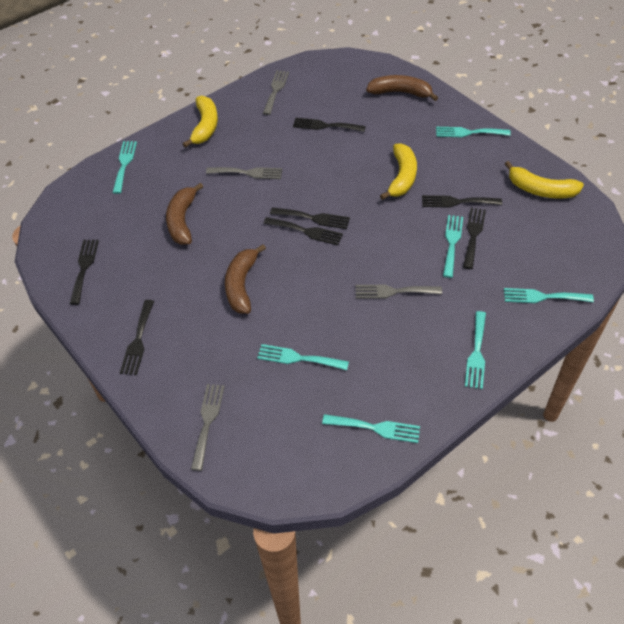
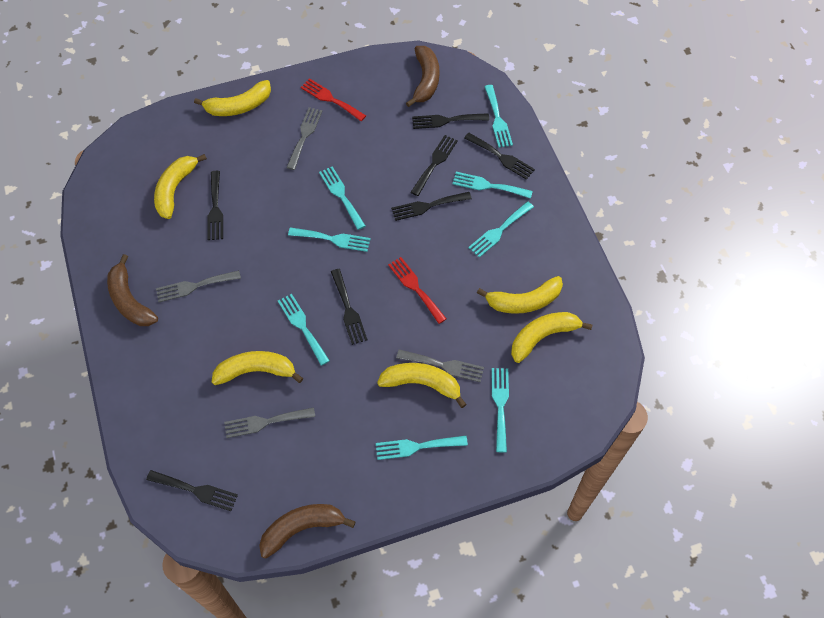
red fork: none = 0 -> [300,78,366,121] [388,257,447,324] = 2
turquoise fork: [113,141,137,194] [257,344,349,370] [322,414,420,443] [436,127,511,137] [443,215,463,278] [465,311,486,389] [504,288,594,303] = 7 -> [278,294,330,366] [288,227,371,252] [319,166,365,230] [376,436,468,460] [452,172,533,198] [468,201,534,258] [484,85,513,148] [492,368,509,452] = 8
yellow banana: [183,96,218,148] [380,143,417,200] [505,161,584,199] = 3 -> [154,154,207,219] [194,80,271,116] [212,351,303,385] [377,363,467,408] [477,276,563,314] [511,312,592,363] = 6

